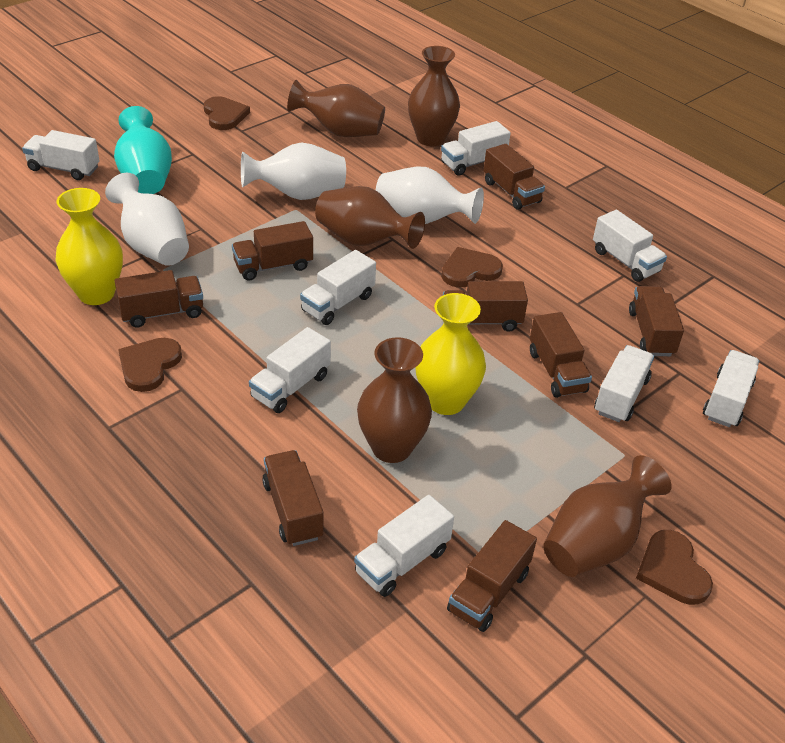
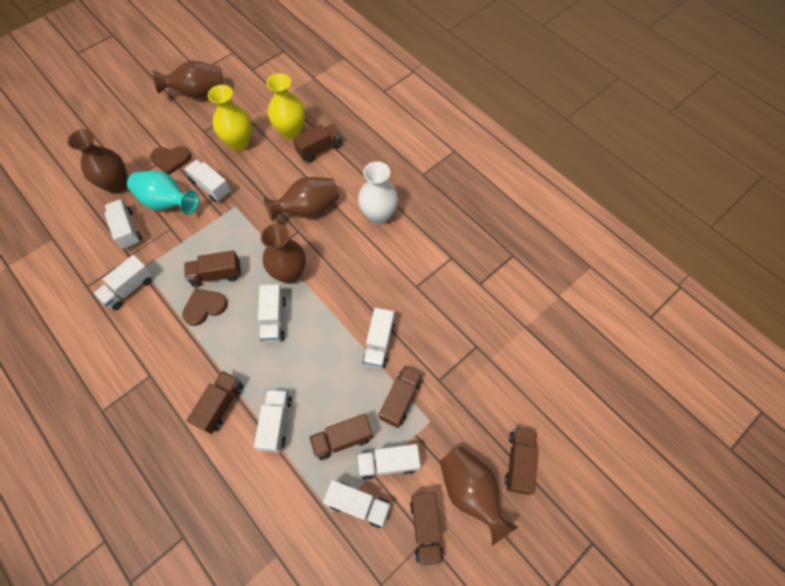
brown heart: [118,338,182,392] [204,96,250,130] [441,247,503,288] [636,530,713,605] = 4 -> [150,146,191,175] [182,288,228,326] = 2
brown truck: [115,270,203,328] [232,221,313,281] [262,450,323,546] [443,281,528,332] [447,520,537,632] [483,144,545,210] [530,312,592,398] [629,286,684,356] = 8 -> [184,250,241,287] [186,371,244,434] [293,124,342,162] [309,414,373,460] [379,365,423,428] [410,492,444,566] [504,427,538,495] = 7
white vase: [105,173,189,266] [241,142,346,200] [375,166,484,224] = 3 -> [358,161,398,225] = 1

